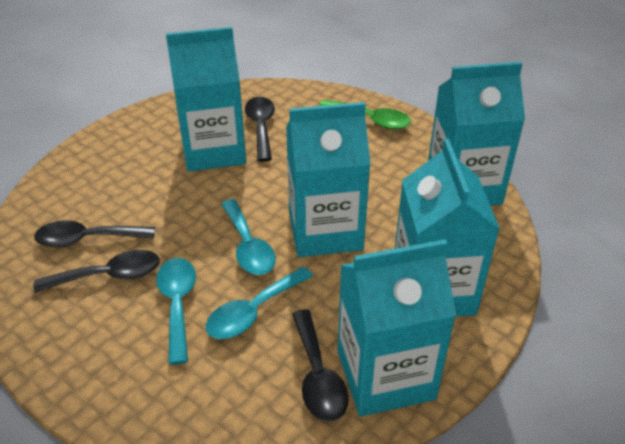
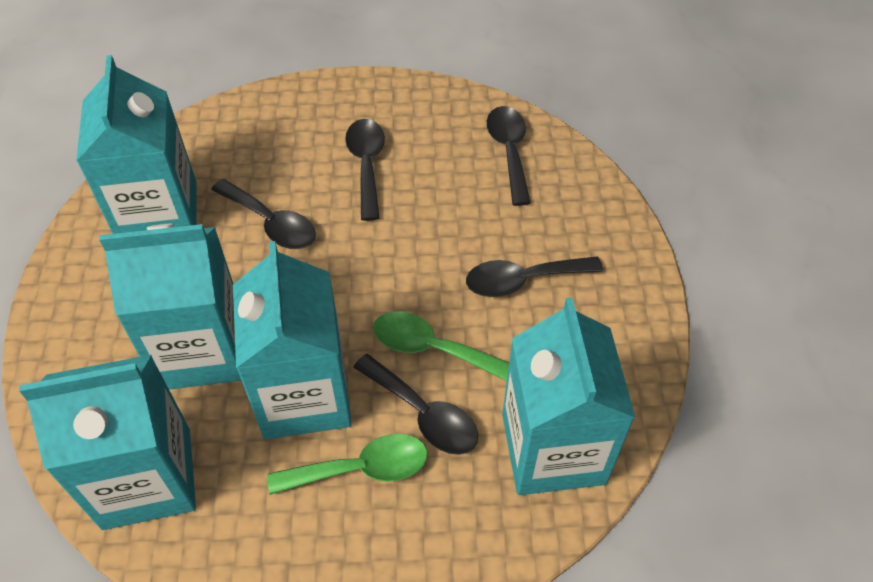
black spoon: [34,220,155,247] [34,250,160,293] [245,97,275,162] [292,310,349,421] = 4 -> [211,179,316,249] [345,119,385,221] [353,354,478,455] [466,256,603,297] [487,106,531,206] = 5
green spoon: [319,100,411,129] = 1 -> [267,434,428,495] [373,311,509,381] = 2
turquoise spoon: [156,258,196,364] [206,267,313,339] [221,199,276,275] = 3 -> none = 0

